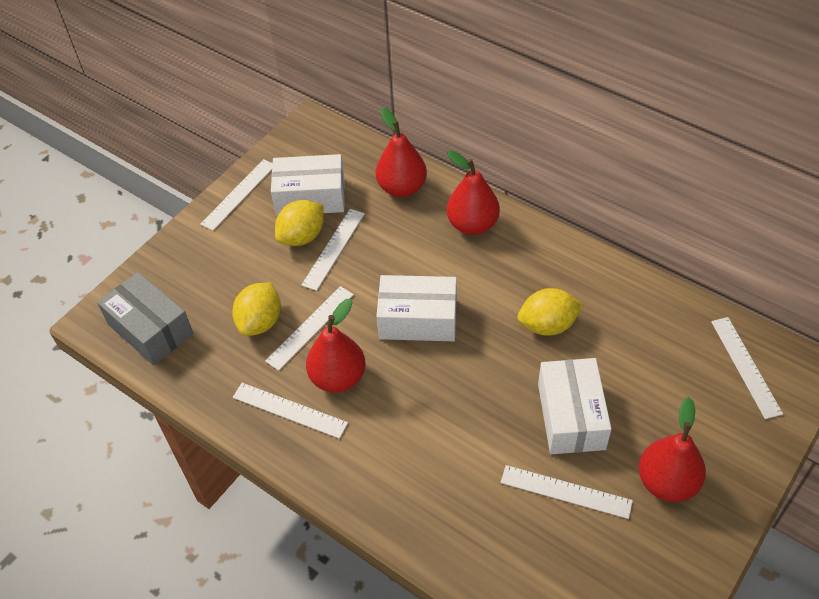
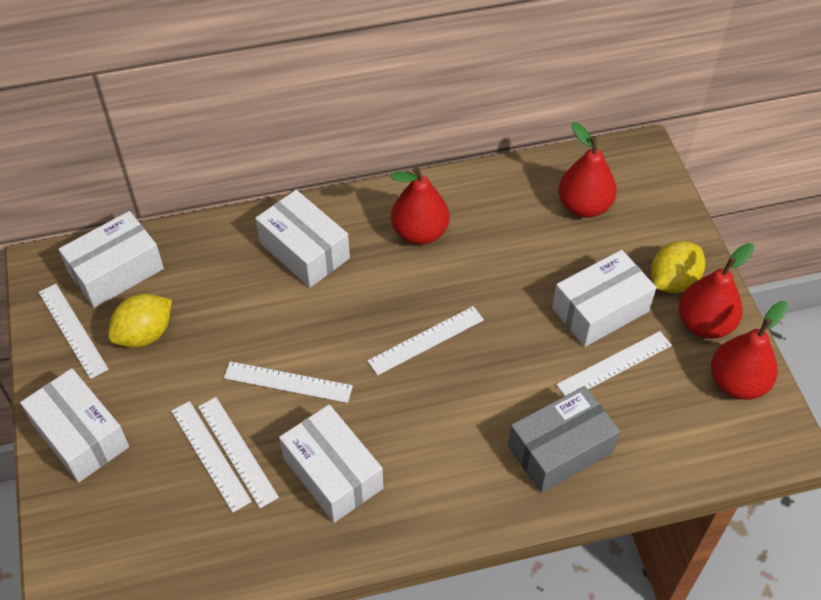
white box: [271,154,345,216] [376,275,457,341] [538,358,612,454] = 3 -> [20,368,129,483] [59,211,164,308] [255,190,350,288] [279,404,383,523] [552,250,657,347] = 5
yellow lemon: [232,282,281,336] [275,200,324,246] [517,288,583,336] = 3 -> [108,294,172,348] [651,241,705,293] = 2

